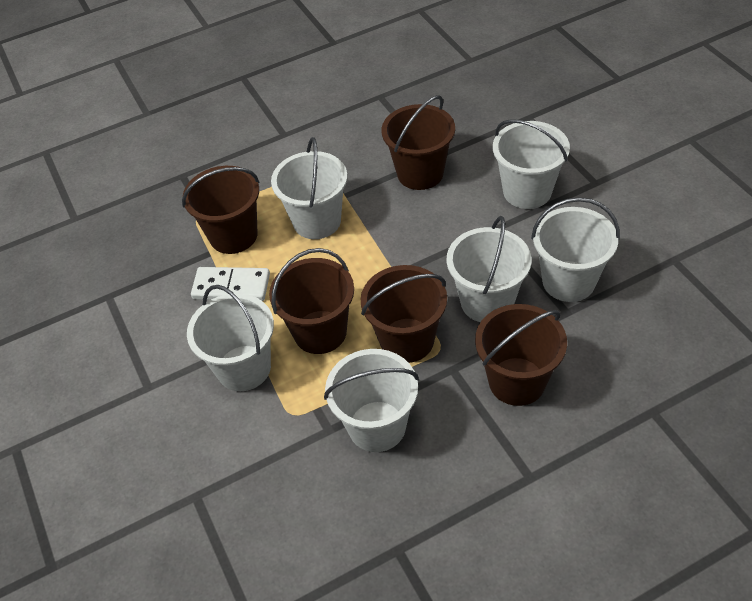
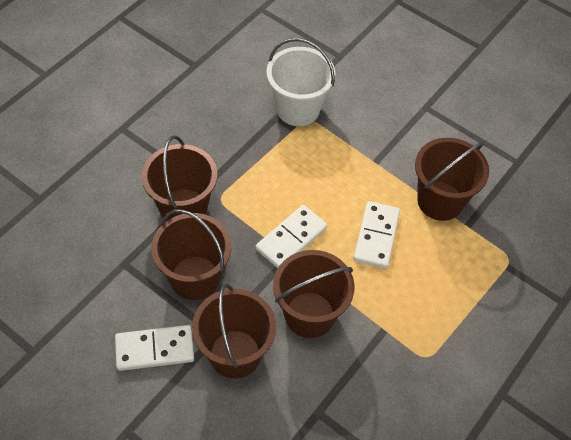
white bucket: [187,285,274,391] [271,137,347,239] [324,349,419,452] [447,216,532,322] [493,119,570,209] [531,197,620,302] = 6 -> [266,38,335,126] = 1
white domino: [191,267,270,301] = 1 -> [115,325,194,371] [256,205,327,268] [353,201,400,268] = 3

